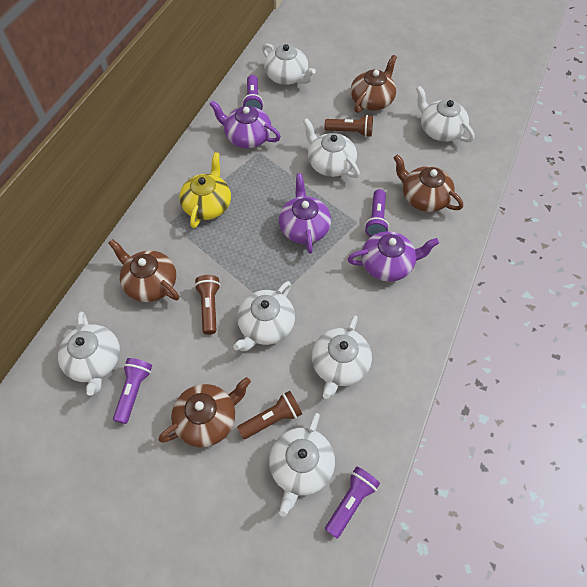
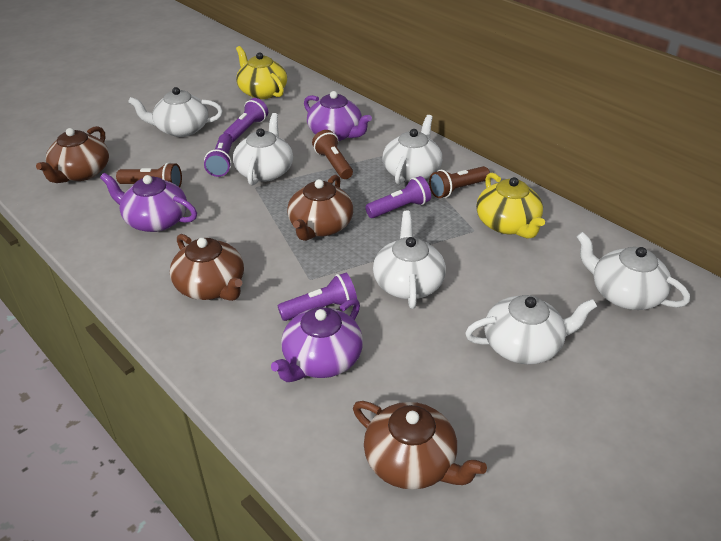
white teapot: [58,312,120,396] [233,281,295,351] [262,43,316,85] [269,413,335,517] [303,118,360,178] [312,315,372,399] [416,86,474,142] = 7 -> [128,87,223,137] [233,113,293,186] [373,211,446,309] [382,115,442,185] [465,295,597,365] [576,232,690,310] = 6
yellow teapot: [179,152,231,228] = 1 -> [236,46,287,99] [476,173,545,239] = 2

